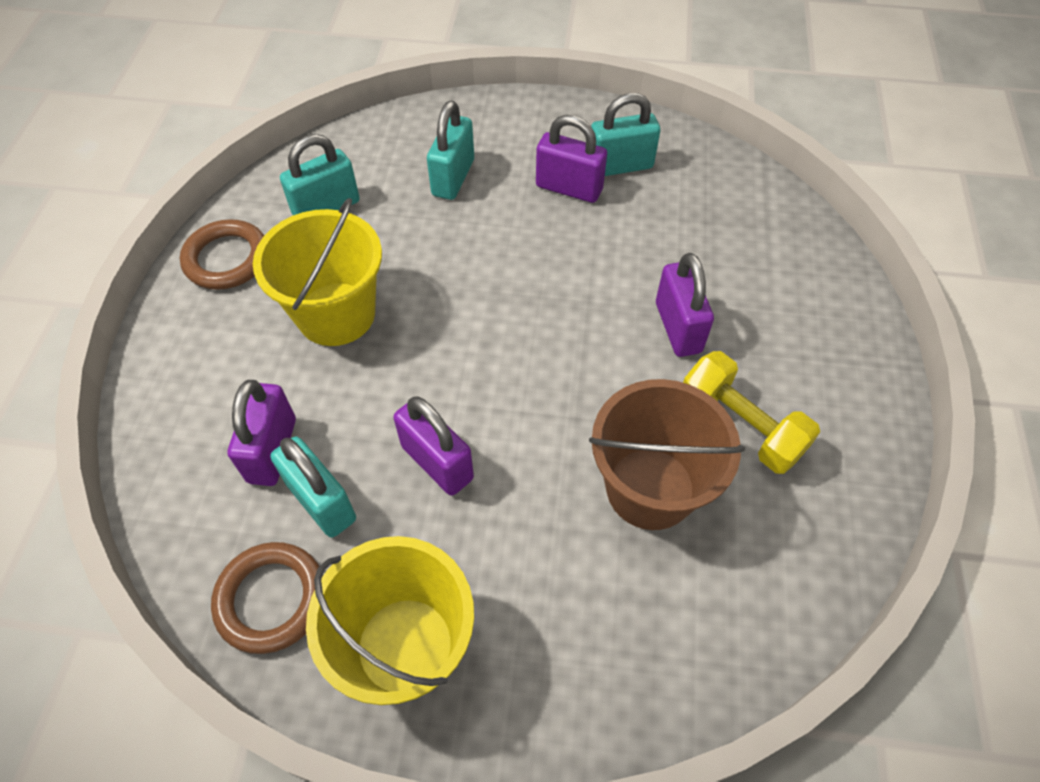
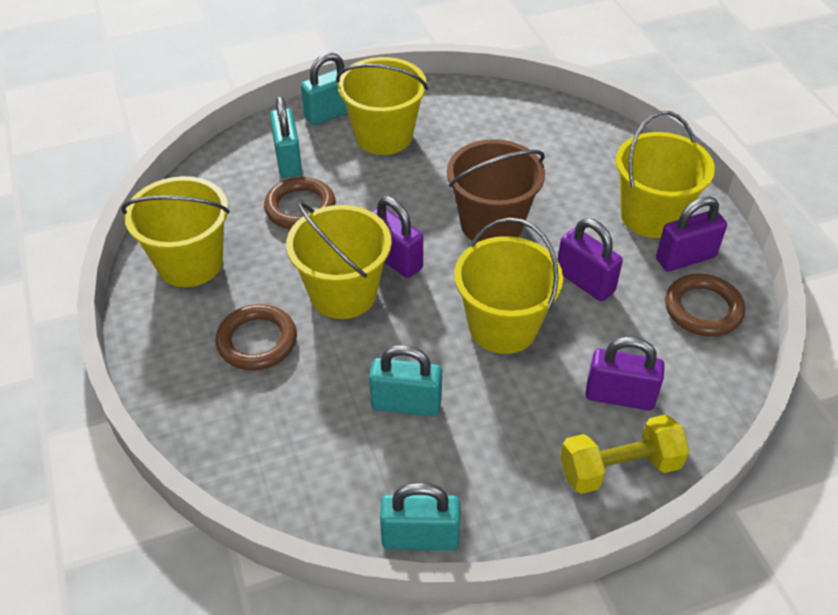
brown ring: [180,219,264,290] [211,542,319,654] = 2 -> [216,304,297,370] [264,177,336,230] [665,274,745,337] = 3
yellow bucket: [253,198,382,346] [306,536,474,705] = 2 -> [121,176,230,287] [286,202,392,319] [336,57,428,155] [454,218,563,354] [616,111,715,238] = 5

